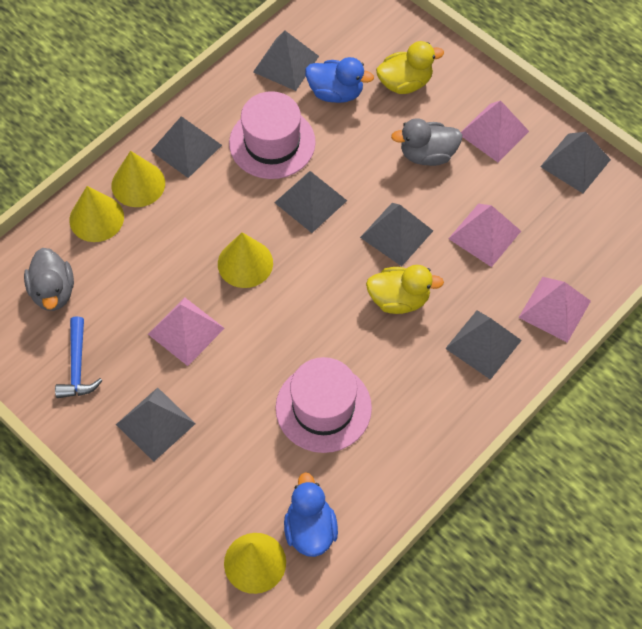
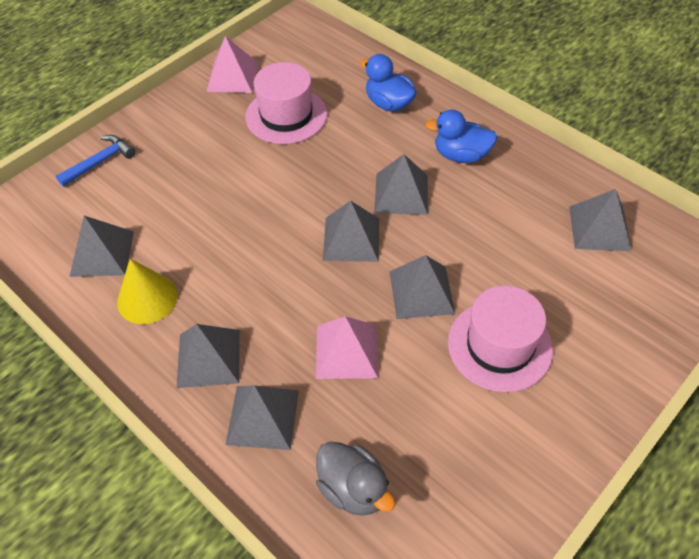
grey duck: [24,248,74,311] [391,118,462,166] = 2 -> [316,441,396,516] = 1
pink pyramid: [148,297,225,366] [448,204,521,267] [461,101,529,162] [518,277,591,343] = 4 -> [206,36,258,93] [316,316,378,379] = 2
yellow cone: [69,186,124,242] [112,151,165,207] [218,232,273,288] [224,533,286,594] = 4 -> [117,259,178,324] = 1
yellow duck: [366,265,444,314] [376,41,444,94] = 2 -> none = 0

